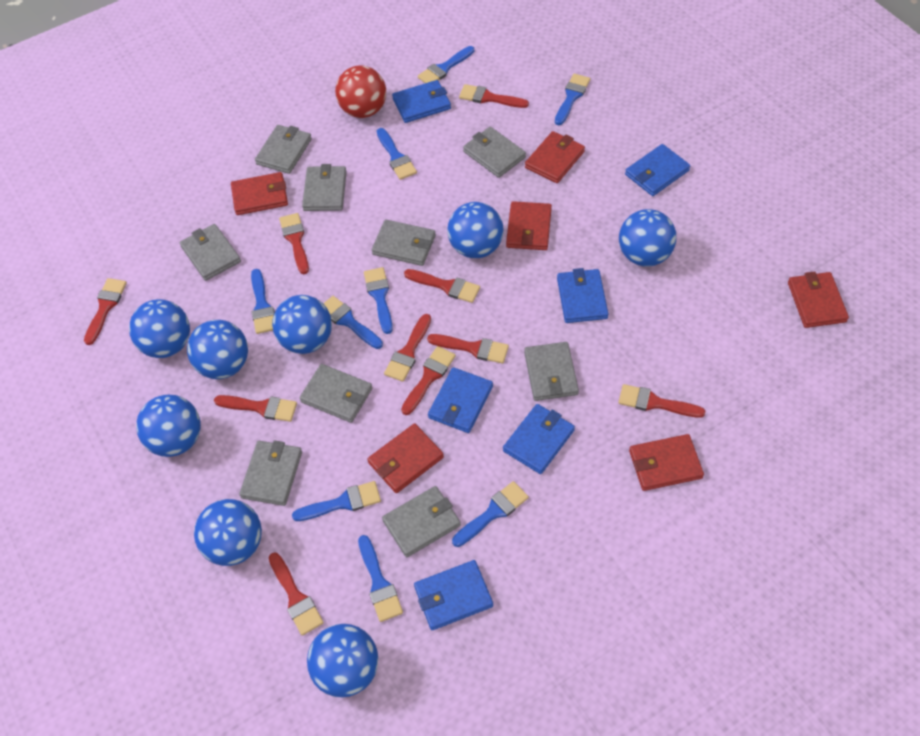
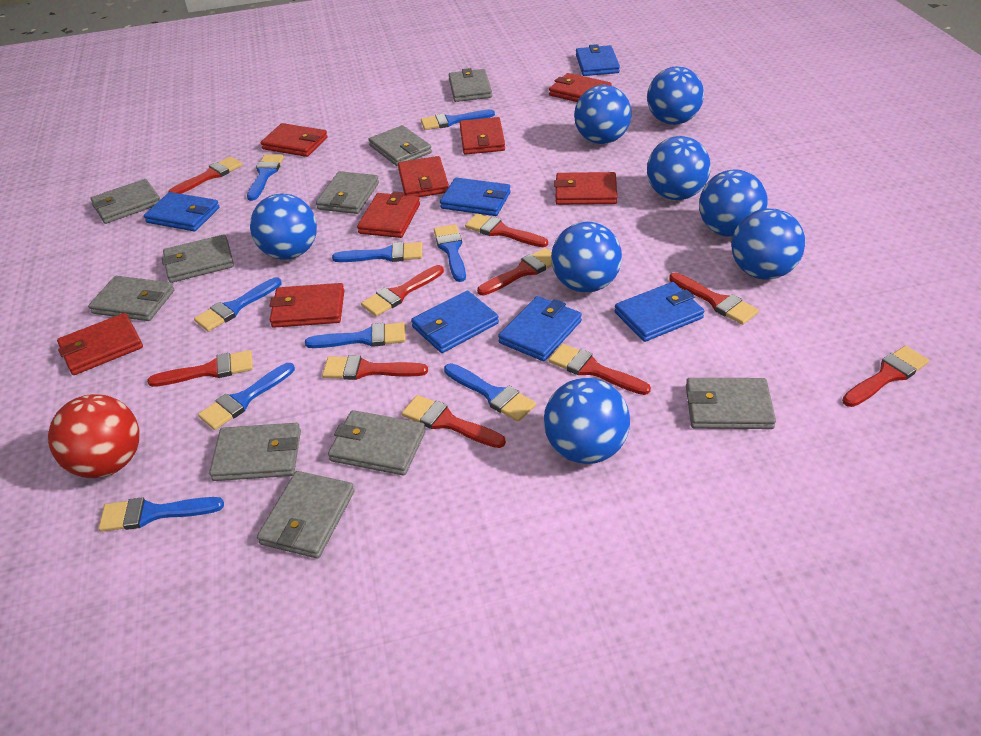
grey wallet: [179,224,241,281] [239,440,302,506] [255,125,312,174] [300,364,373,423] [302,164,347,211] [372,219,436,266] [382,486,461,557] [463,127,526,178] [524,342,579,401] = 9 -> [88,276,174,321] [91,179,160,224] [162,234,234,283] [209,423,301,481] [257,471,355,559] [316,171,379,214] [328,410,426,476] [369,125,432,166] [449,68,492,102] [686,378,776,429] = 10
red wallet: [231,172,288,215] [367,423,444,493] [506,201,552,250] [525,131,585,183] [629,434,704,491] [788,271,849,328] = 6 -> [57,313,143,375] [261,123,328,157] [270,283,345,328] [357,191,420,238] [398,156,449,197] [460,117,505,155] [549,73,612,102] [554,172,617,205] = 8

